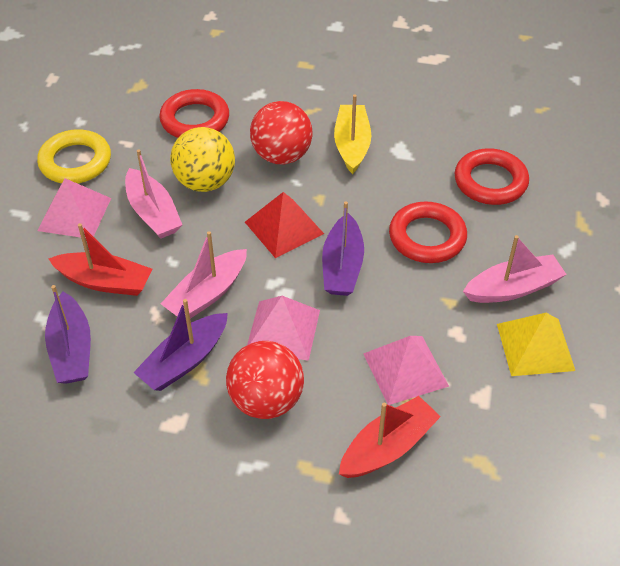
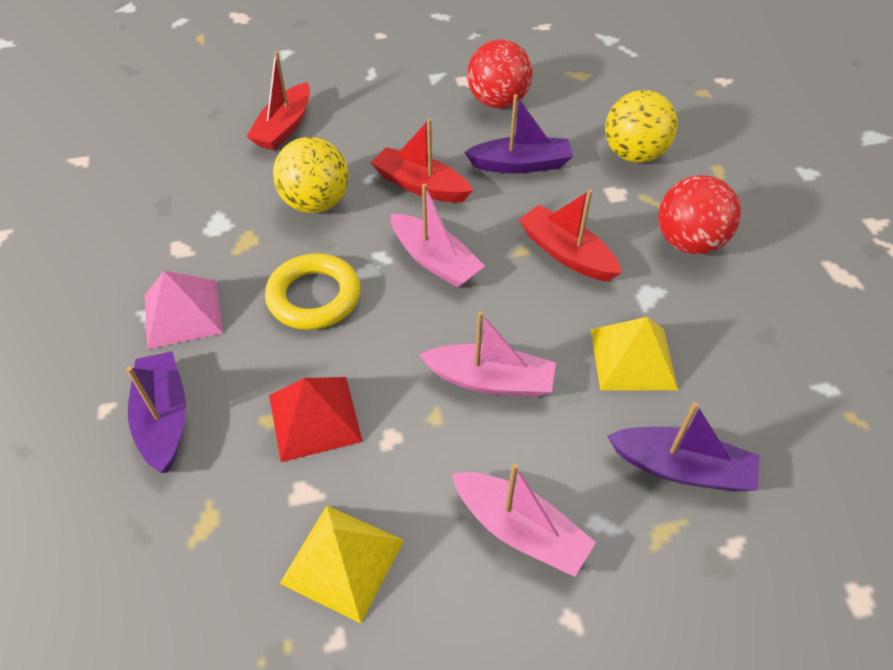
pink pyramid: [37,178,111,238] [247,296,320,361] [363,336,449,405] = 3 -> [145,271,223,349] = 1
red boat: [49,223,152,296] [339,396,441,478] = 2 -> [246,51,310,151] [371,119,473,202] [518,189,622,281] = 3
red ring: [159,89,229,138] [389,202,467,263] [455,148,529,205] = 3 -> none = 0
yellow ball: [170,127,235,192] = 1 -> [273,137,349,213] [605,90,678,163] = 2
yellow boat: [334,95,371,174] = 1 -> none = 0
yellow pyramid: [497,313,575,376] = 1 -> [279,505,404,623] [591,317,678,391] = 2

